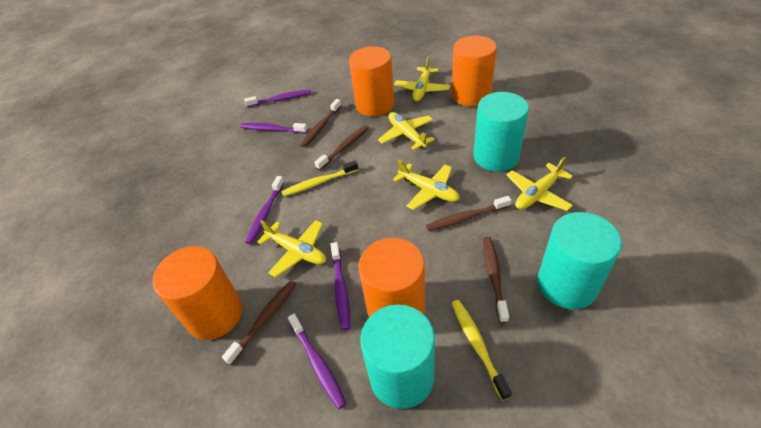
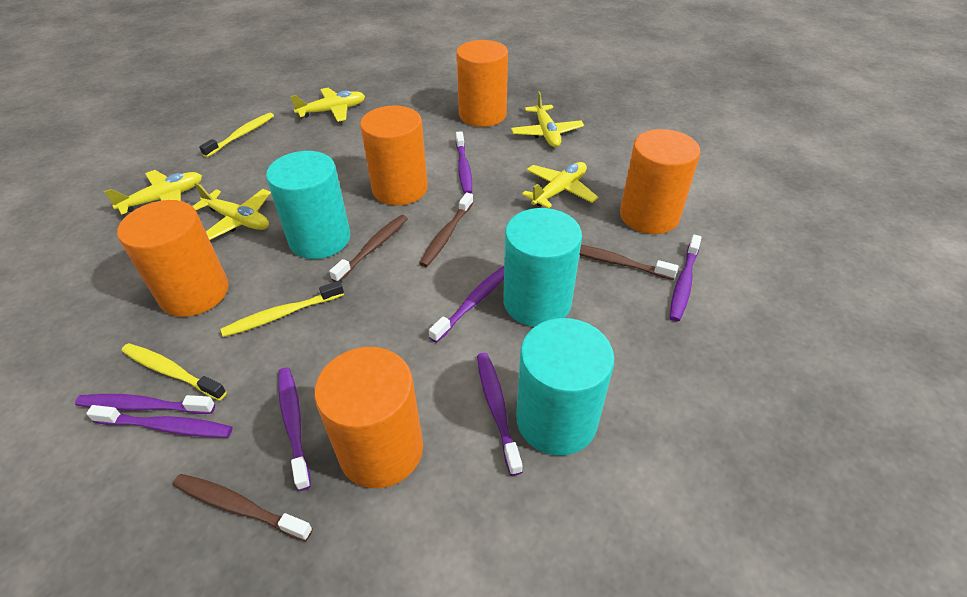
brown toothbrush: [222,280,297,365] [300,99,342,148] [315,125,369,170] [426,196,511,231] [483,237,509,323] = 5 -> [173,474,313,541] [329,215,408,282] [419,193,474,267] [579,245,679,280] = 4
orange cylinder: [153,246,242,340] [349,46,394,116] [358,238,425,317] [452,36,497,106] = 4 -> [117,200,229,317] [314,347,423,488] [360,106,428,205] [456,40,508,127] [620,129,700,234] = 5
purple toothbrush: [240,123,308,133] [244,89,312,107] [245,176,284,244] [288,314,347,409] [331,242,350,331] = 5 -> [75,394,215,414] [86,405,232,437] [278,367,311,491] [429,266,504,343] [456,131,472,194] [477,353,523,476] [670,235,702,321] = 7
yellow toothbrush: [281,161,358,197] [452,300,512,401] = 2 -> [121,343,227,400] [199,113,274,157] [221,281,344,337] = 3

